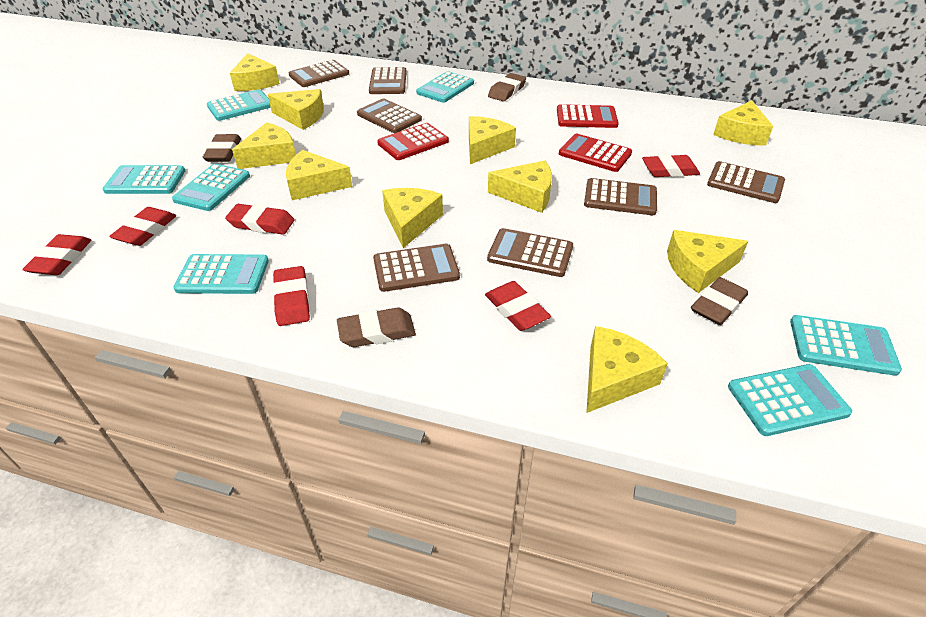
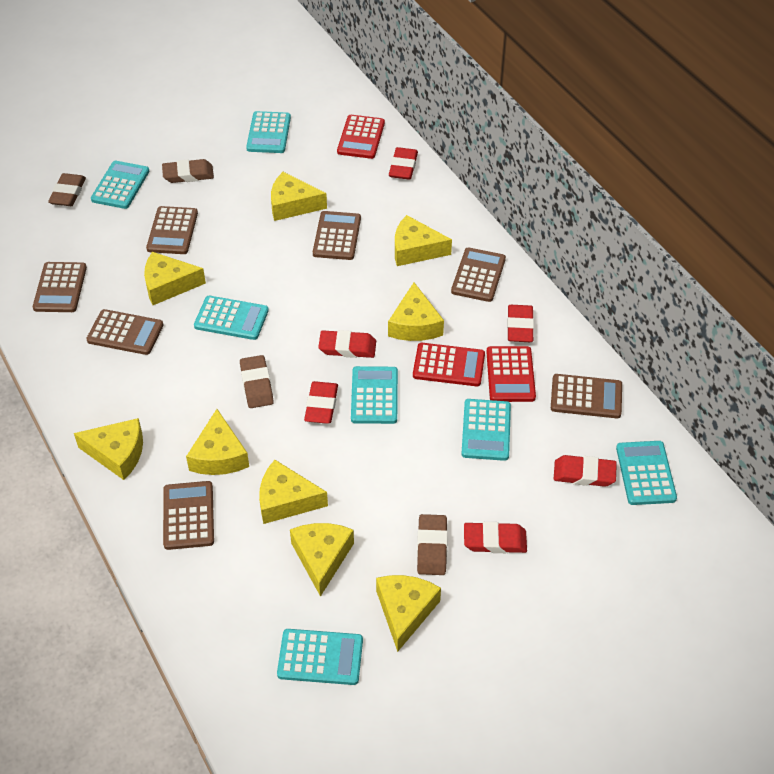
yellow cheese: [230,53,280,91] [232,122,296,169] [268,89,324,130] [286,150,353,200] [382,188,443,248] [469,116,516,164] [488,161,552,213] [586,326,668,413] [667,230,748,293] [713,100,773,146] = 10 -> [74,418,143,480] [144,252,206,305] [186,409,249,475] [259,460,328,524] [271,172,327,221] [290,523,354,597] [376,575,441,652] [388,282,444,341] [395,215,452,266] = 9

